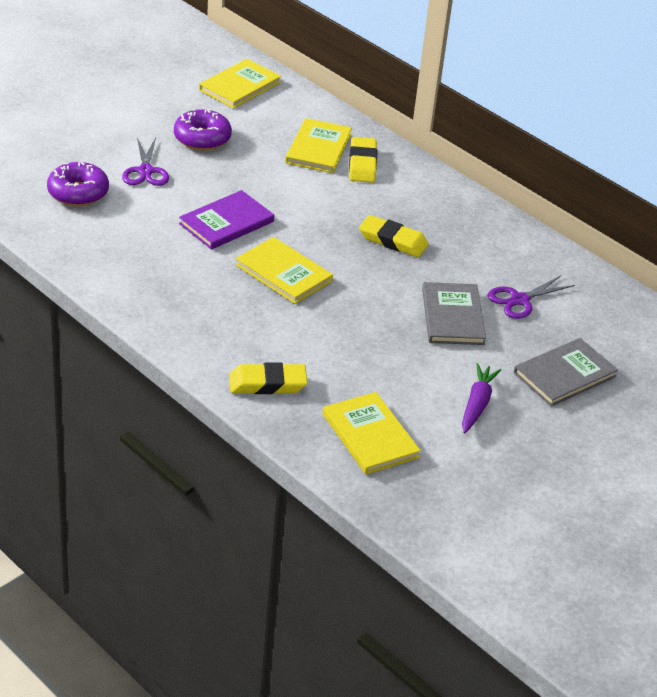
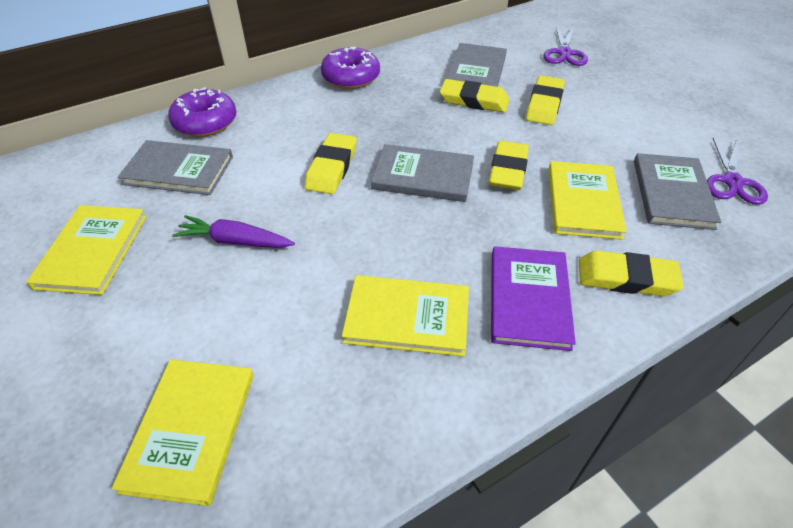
grey book: [422,282,486,345] [514,338,618,407] = 2 -> [118,140,233,195] [371,144,474,202] [446,43,507,87] [634,153,721,230] = 4
yellow eraser: [229,363,307,394] [349,137,377,183] [359,215,429,257] = 3 -> [305,133,357,194] [440,79,509,113] [489,141,529,190] [526,75,565,125] [579,251,684,296] = 5

